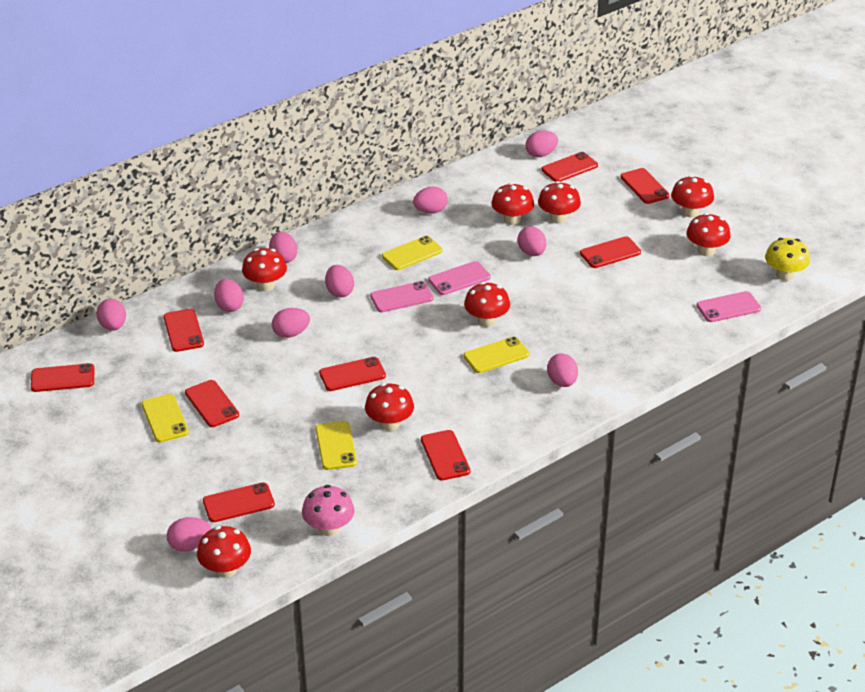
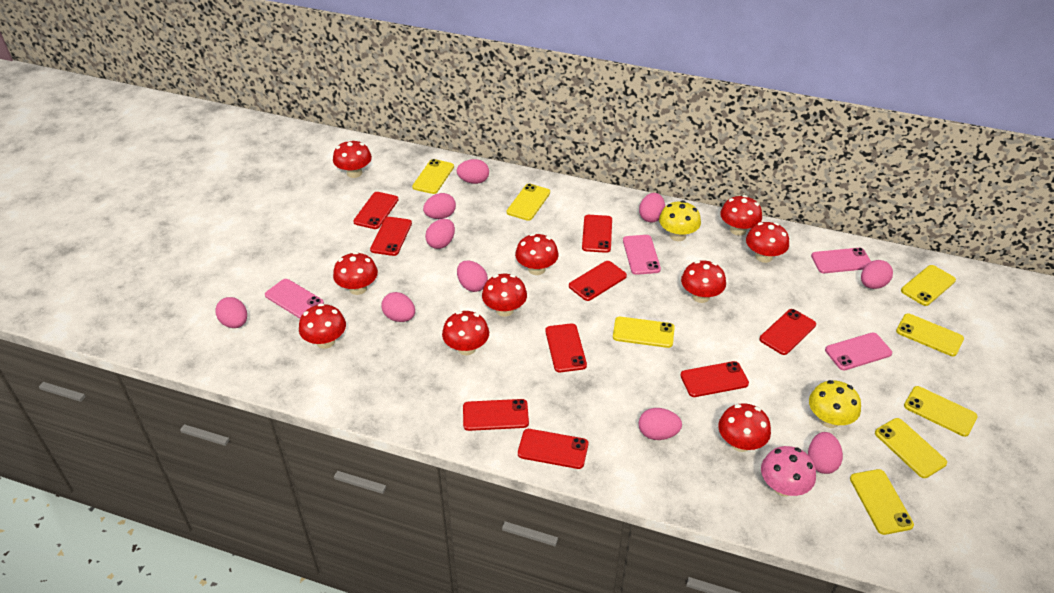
pink phone: [370,281,434,312] [428,261,491,295] [697,291,761,322] = 3 -> [265,279,324,318] [623,235,661,275] [811,248,871,273] [825,333,892,370] = 4
red mushroom: [197,526,251,578] [242,248,287,291] [365,383,414,431] [464,282,510,327] [491,183,534,225] [538,181,581,224] [671,175,714,218] [686,213,731,256] = 8 -> [299,303,346,349] [333,140,372,178] [333,252,378,295] [442,311,489,355] [482,274,527,317] [515,233,559,275] [681,260,726,303] [718,403,771,452] [720,195,762,236] [746,222,789,263] = 10
yellow mushroom: [765,238,810,281] = 1 -> [659,201,701,241] [809,380,861,428] = 2
yellow phone: [142,394,189,442] [315,421,357,470] [382,236,443,270] [464,337,530,373] = 4 -> [412,159,454,194] [507,184,550,221] [613,317,675,348] [850,469,914,535] [875,418,947,478] [896,314,964,356] [901,265,956,306] [904,386,978,437] = 8

